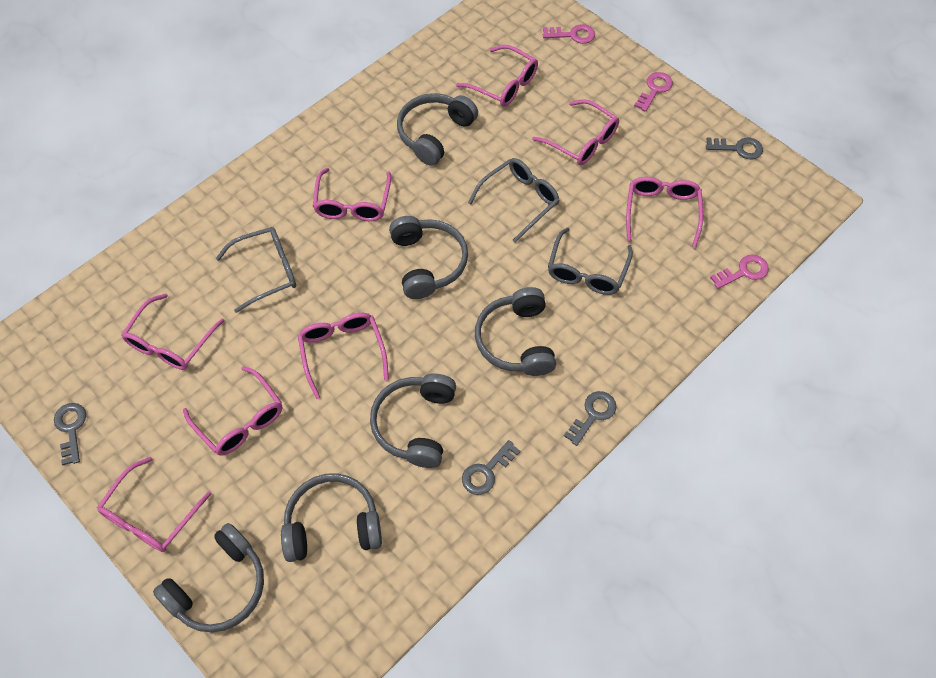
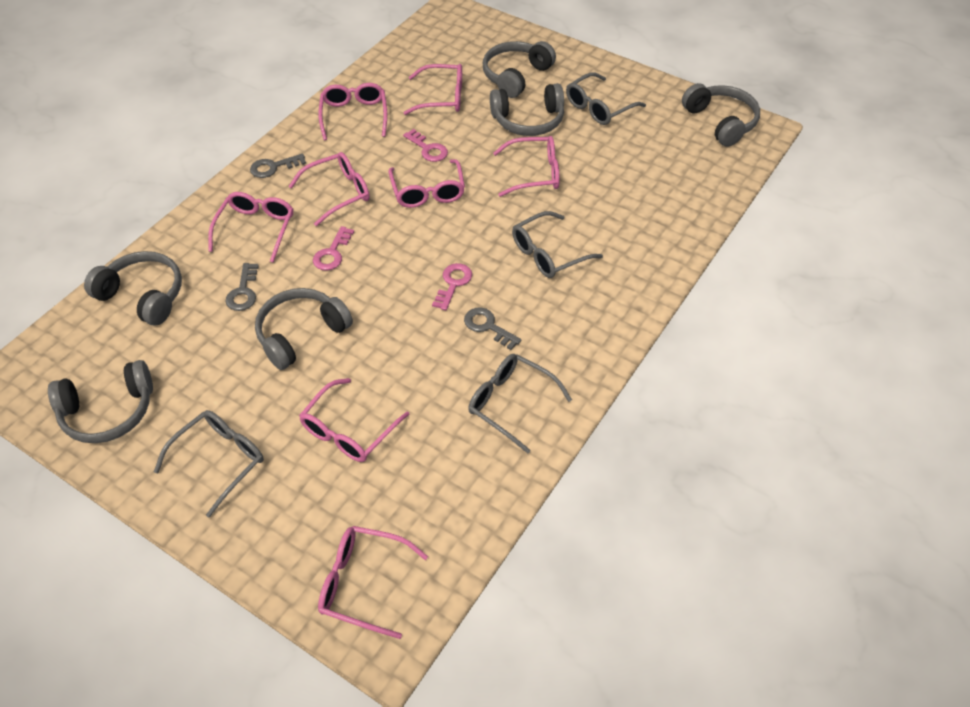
grey glasses: [216,227,296,313] [468,158,560,243] [548,227,633,295] = 3 -> [154,410,264,518] [468,354,572,454] [512,211,603,278] [566,72,646,125] = 4
grey key: [54,403,86,465] [462,440,521,495] [564,391,616,446] [706,137,763,159] = 4 -> [225,263,259,311] [250,153,306,178] [464,307,521,350] = 3

